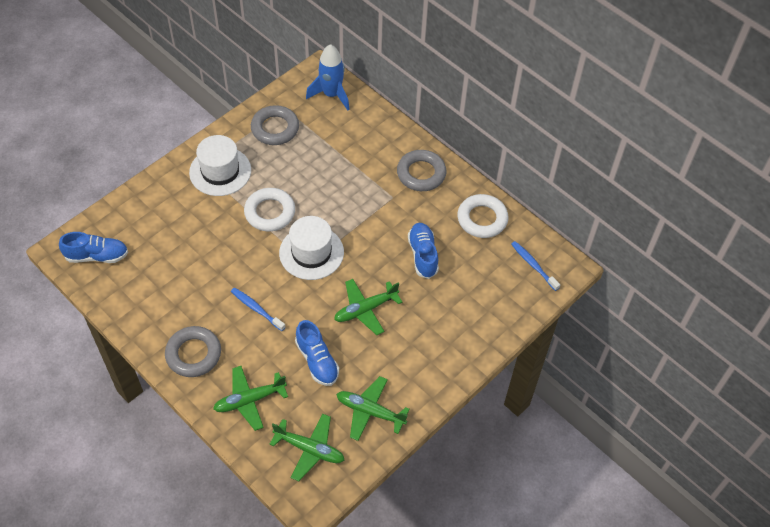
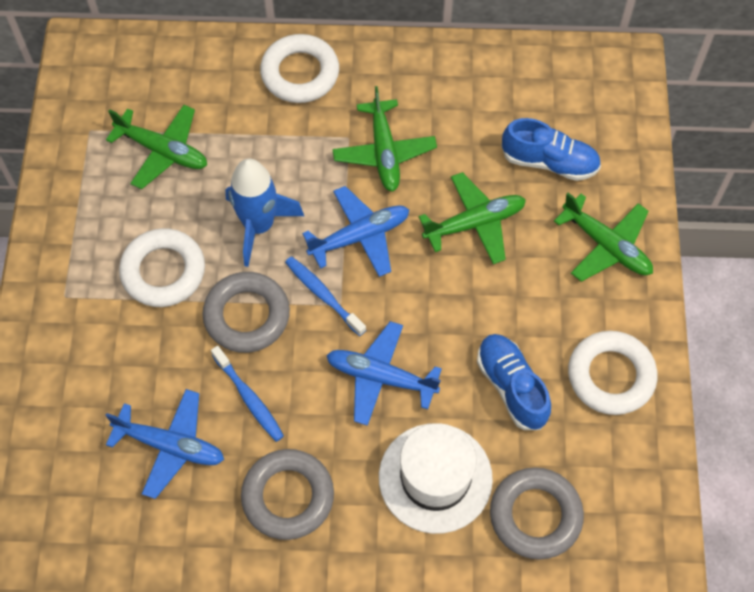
blue plane: none = 0 -> [105,389,224,499] [302,186,409,277] [326,321,442,426] = 3
blue shoe: [59,232,128,263] [295,320,339,386] [408,223,439,279] = 3 -> [477,334,551,430] [501,118,601,181] = 2
white hat: [189,135,251,196] [279,216,344,280] = 2 -> [379,423,493,534] = 1
white ring: [244,188,295,231] [457,194,508,238] = 2 -> [119,228,205,307] [260,34,339,103] [568,331,657,415] = 3

